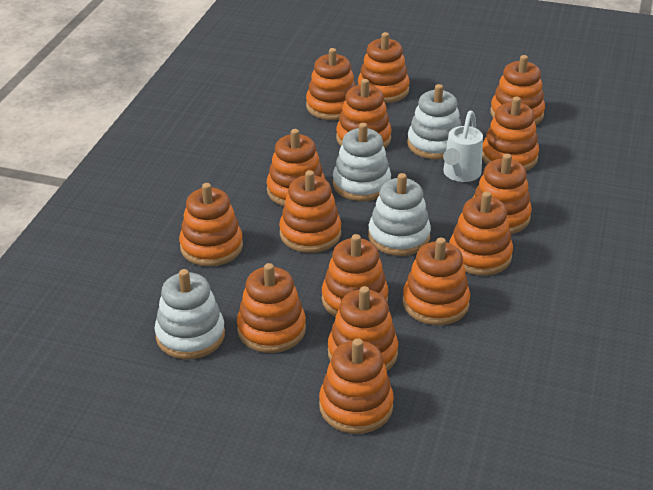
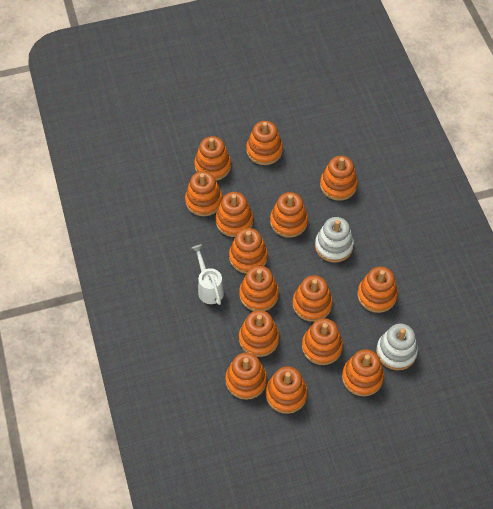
white stacking toy: [155,269,225,359] [333,123,391,201] [368,173,431,256] [407,84,462,160] = 4 -> [315,217,354,263] [376,324,418,370] = 2

